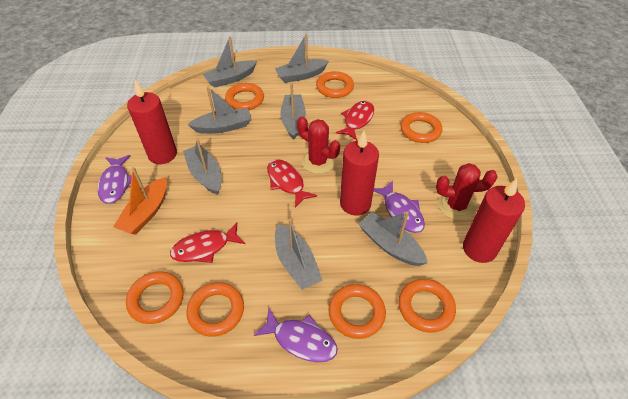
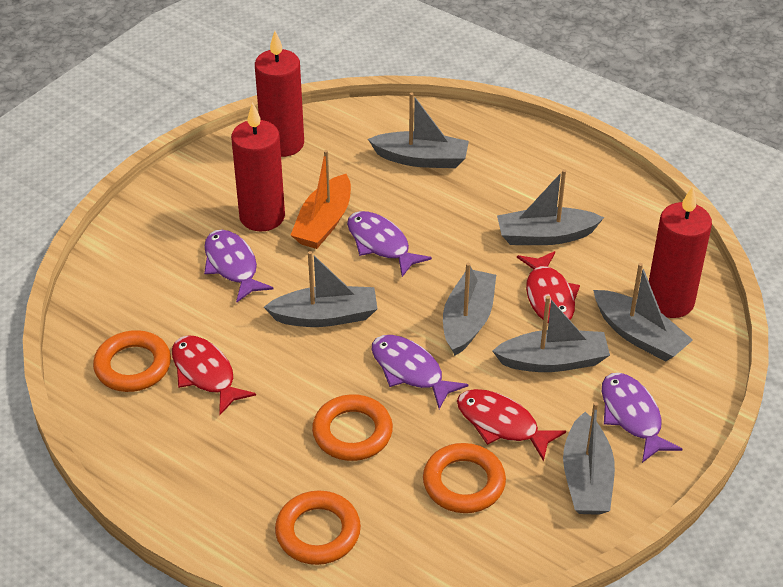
orange ring: [126,272,183,324] [186,282,244,337] [225,83,264,110] [316,71,354,98] [328,284,386,339] [398,279,456,333] [401,112,443,143] = 7 -> [93,330,171,392] [275,491,361,565] [312,394,393,461] [423,443,506,513] = 4
purple fish: [98,155,132,204] [254,309,338,362] [374,180,425,233] = 3 -> [204,230,274,303] [347,211,432,277] [372,335,469,409] [602,373,682,463] = 4
red cactus: [297,116,340,174] [436,163,498,220] = 2 -> none = 0

